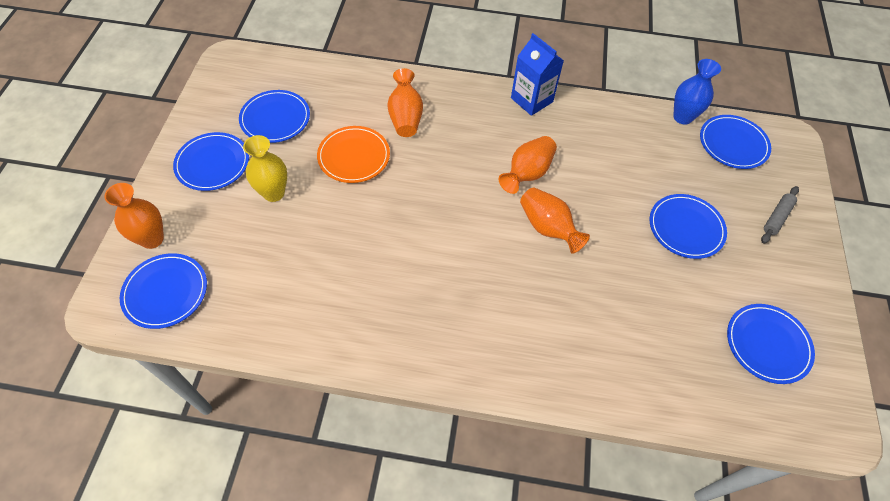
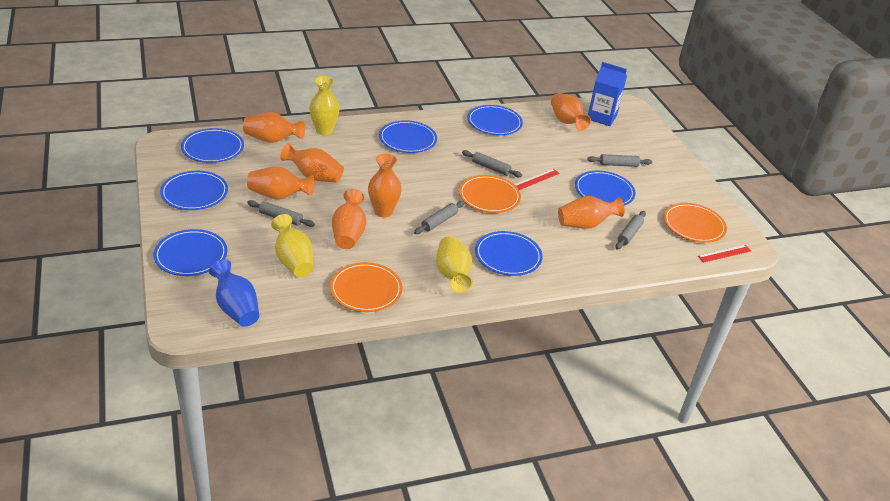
blue plate: [120,253,207,329] [173,132,249,191] [239,90,310,143] [650,194,727,259] [700,115,771,169] [727,304,815,384] = 6 -> [154,229,227,276] [160,171,228,210] [181,128,244,163] [379,120,437,153] [467,105,523,135] [475,231,542,276] [575,171,636,206] = 7
grey rolling pin: [761,186,799,244] = 1 -> [247,200,315,227] [414,201,465,234] [462,150,522,177] [587,154,652,167] [615,211,646,250] = 5
orange plate: [317,126,390,183] = 1 -> [330,262,403,312] [459,175,521,213] [664,203,727,243] = 3
orange vase: [104,183,164,249] [387,68,423,137] [499,136,557,194] [520,187,590,254] = 4 -> [243,112,305,143] [247,166,314,200] [280,142,344,183] [332,189,366,249] [368,153,402,217] [551,93,591,131] [558,196,625,229] = 7
red ruler: none = 0 -> [514,169,560,190] [698,245,751,262] = 2
yellow vase: [243,135,287,202] = 1 -> [271,214,313,277] [309,76,340,135] [436,236,473,293] = 3

